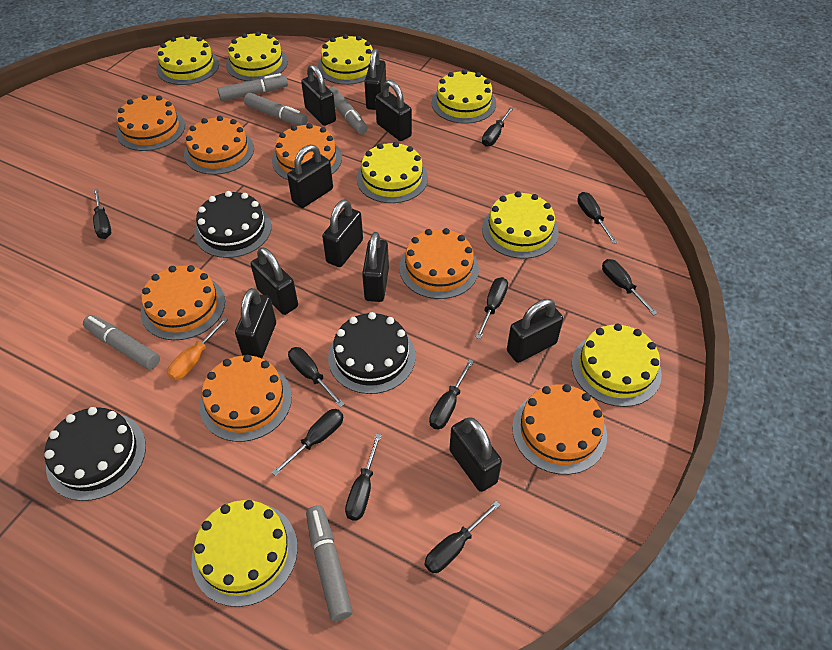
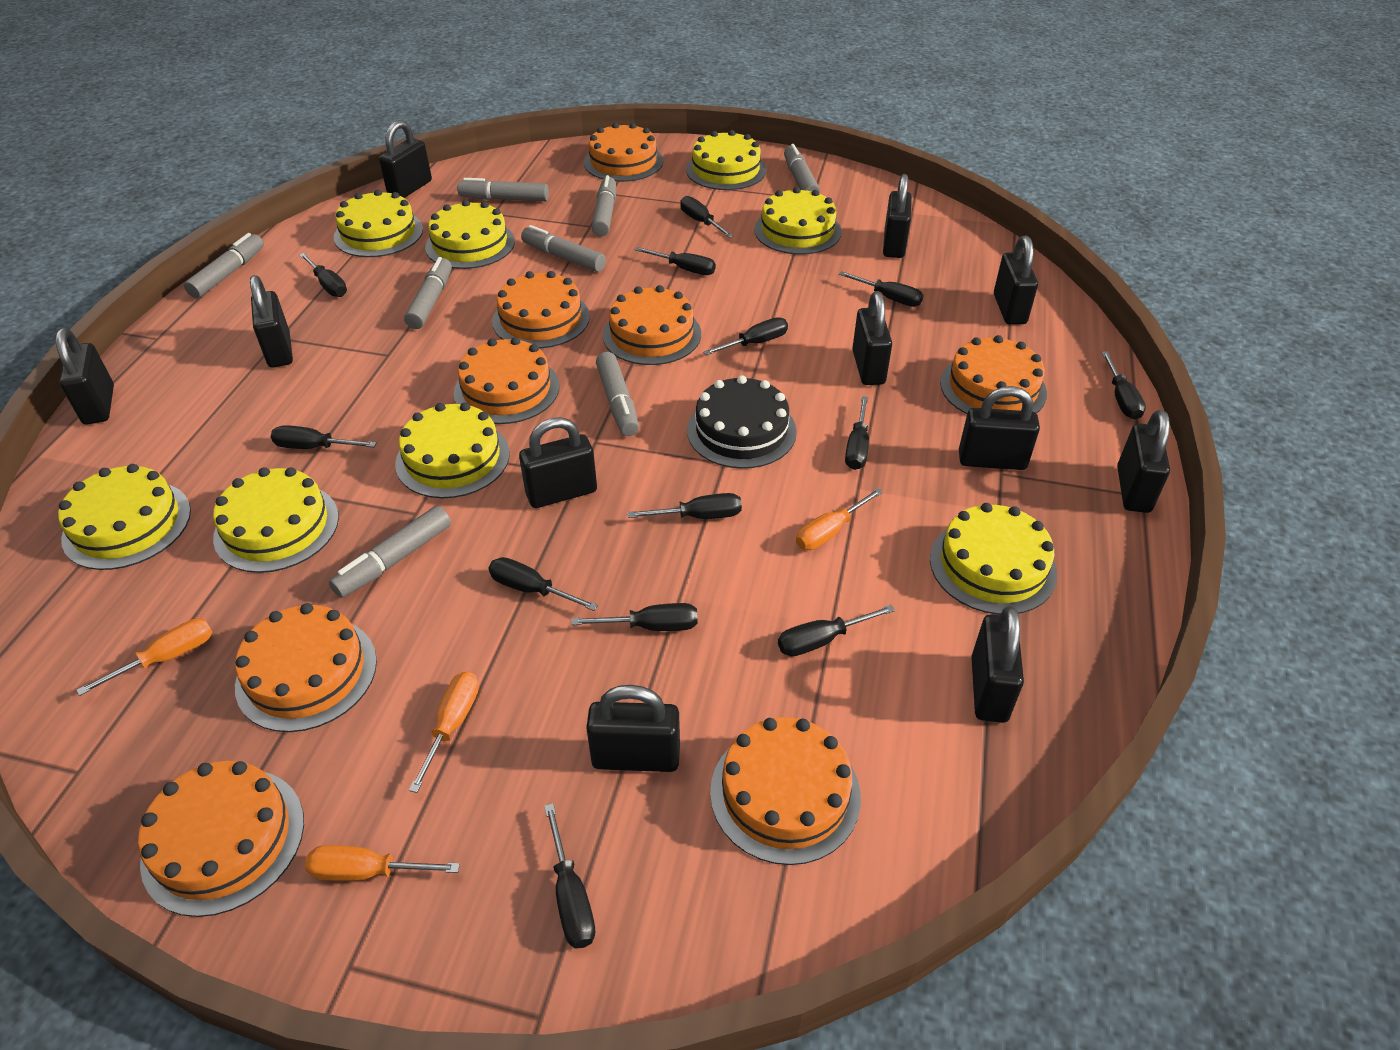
black cake: [44,407,146,501] [194,191,272,258] [328,312,416,394] = 3 -> [687,375,797,469] = 1
black padlock: [235,288,276,358] [251,247,298,315] [287,145,333,208] [301,64,336,126] [322,199,363,267] [362,232,389,302] [364,49,386,110] [375,80,412,141] [449,417,502,492] [507,299,563,363] = 10 -> [55,328,114,424] [250,275,293,368] [379,120,432,198] [519,417,597,508] [586,685,680,772] [852,292,892,385] [883,174,912,258] [959,386,1040,470] [971,606,1024,723] [994,236,1038,325] [1117,410,1170,513] = 11
black screwdriver: [93,188,111,239] [272,409,343,476] [288,347,344,407] [345,434,381,521] [425,501,500,573] [429,359,474,430] [475,277,508,339] [482,107,514,147] [577,192,618,244] [602,259,658,316] = 10 -> [271,425,377,449] [299,253,347,297] [489,557,598,611] [544,803,595,948] [572,603,698,631] [628,493,742,519] [635,247,716,275] [680,196,734,238] [703,317,788,355] [778,605,895,656] [839,271,924,307] [845,396,869,470] [1101,351,1146,420] = 13
grey marker: [83,315,160,370] [217,73,288,101] [244,93,308,126] [306,505,353,621] [328,87,368,134] = 5 -> [184,233,264,298] [329,506,451,598] [404,257,452,329] [457,178,549,201] [521,225,606,272] [592,175,616,237] [596,352,639,436] [784,144,820,194] = 8
orange cake: [116,95,185,151] [140,265,225,340] [184,116,254,175] [199,355,292,442] [272,123,342,180] [399,228,479,299] [512,384,607,475] = 7 -> [138,761,304,917] [235,603,377,732] [454,337,559,424] [492,271,590,348] [584,123,663,182] [603,285,701,365] [710,717,861,865] [940,335,1047,414] = 8
orange screwdriver: [167,317,228,380] = 1 -> [76,618,212,696] [305,845,460,881] [409,671,479,793] [796,488,883,550] = 4

